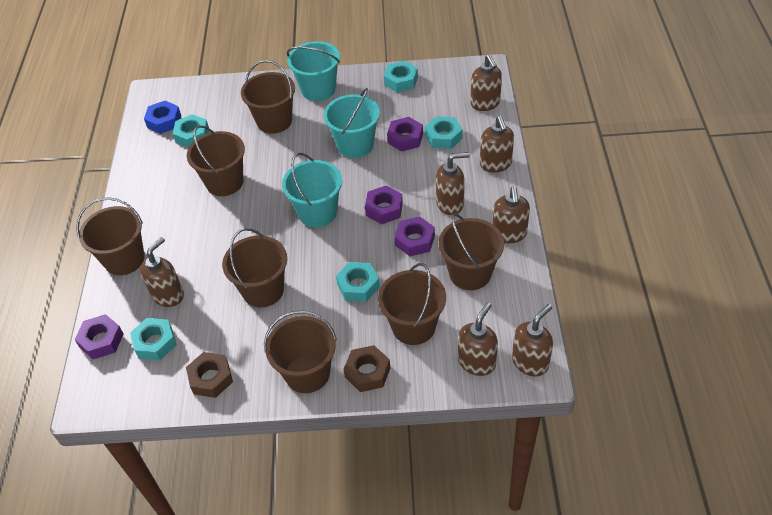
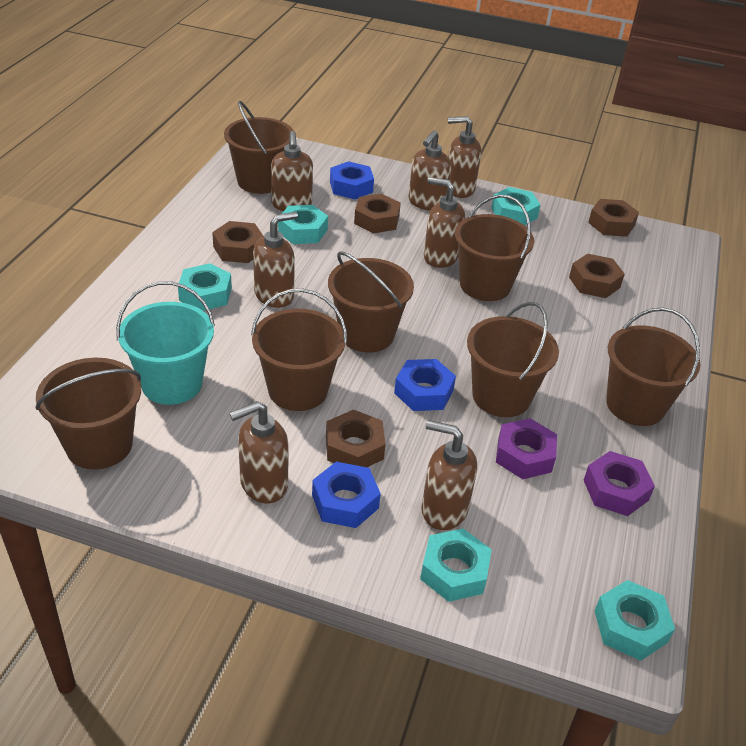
blue nut: [144,101,181,134] = 1 -> [312,462,381,528] [330,161,374,199] [394,359,456,411] = 3
brown nut: [186,352,233,398] [344,345,391,392] = 2 -> [212,221,264,263] [326,409,386,467] [354,193,401,233] [569,254,625,298] [588,199,639,237] = 5
purple nut: [74,314,124,359] [365,186,403,224] [387,117,423,152] [394,216,435,256] = 4 -> [496,418,557,479] [584,451,655,516] = 2
turquoise bucket: [282,153,342,227] [287,41,340,101] [324,88,380,158] = 3 -> [116,281,215,405] = 1

